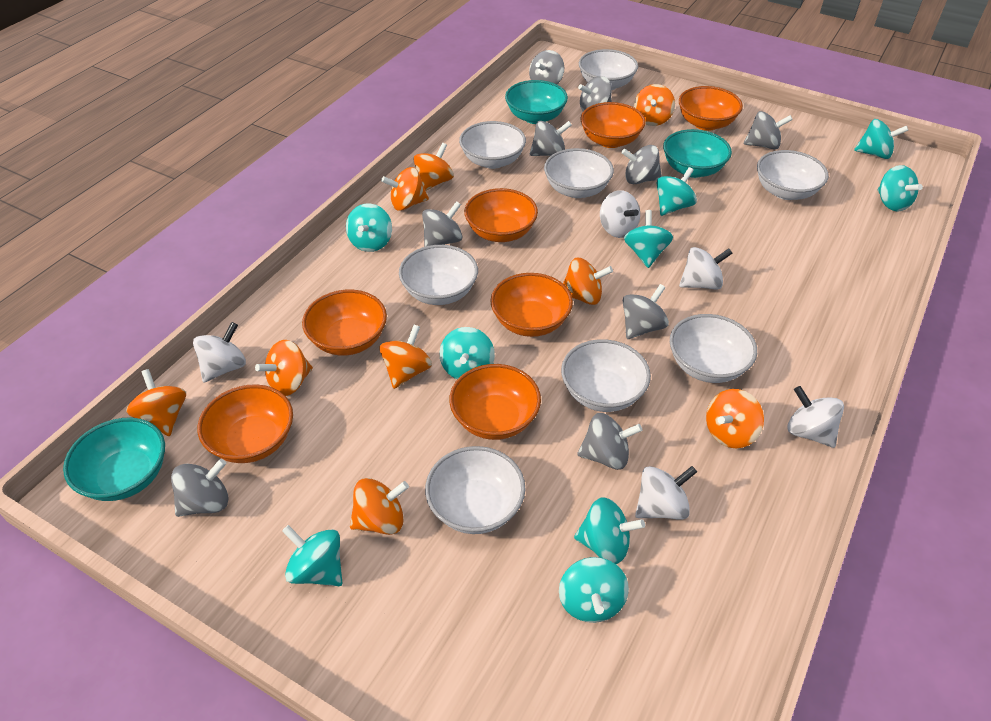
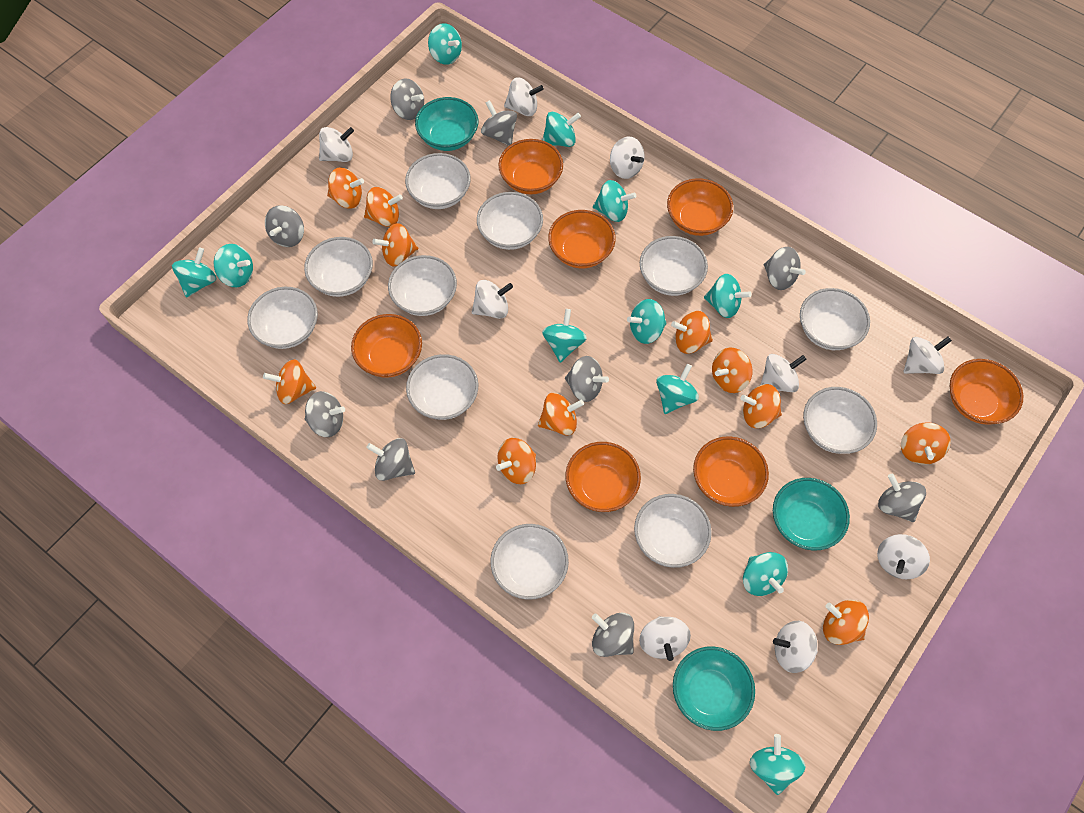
orange spinning top: [126,369,186,436] [255,340,313,396] [350,478,409,535] [379,325,432,389] [381,167,429,211] [414,143,454,191] [563,258,613,305] [634,84,675,126] [706,389,764,448] = 9 -> [263,359,316,404] [327,167,364,209] [364,187,403,227] [372,223,418,267] [496,438,536,484] [538,393,584,435] [671,311,713,354] [712,348,753,393] [740,384,782,428] [823,600,869,645] [901,422,951,465] = 11
turquoise spinning top: [282,525,342,586] [346,204,392,252] [439,327,495,379] [559,557,629,623] [574,498,645,564] [624,210,673,268] [657,167,697,216] [854,119,908,159] [878,165,923,212] = 9 -> [172,247,216,298] [214,244,253,287] [428,23,462,65] [542,112,581,147] [542,309,587,363] [593,180,636,222] [627,299,667,344] [656,364,699,414] [704,274,752,318] [743,552,788,596] [750,734,805,795] = 11
white bowl: [399,245,478,305] [425,446,525,534] [459,121,526,169] [544,148,614,198] [561,339,651,412] [579,49,638,90] [670,314,757,383] [757,150,829,200] = 8 -> [247,287,318,349] [304,237,373,297] [388,255,457,316] [405,153,471,209] [406,354,478,420] [477,192,543,250] [491,524,569,600] [634,494,712,568] [640,236,708,296] [800,288,870,350] [803,387,877,454] = 11
white spinning top: [193,322,246,382] [600,190,640,238] [635,466,697,520] [679,247,733,290] [787,386,844,448] = 5 -> [319,127,354,162] [472,280,513,319] [504,77,544,116] [610,137,645,179] [639,616,691,661] [760,354,807,392] [773,621,818,673] [877,534,930,579] [904,337,952,374] = 9

